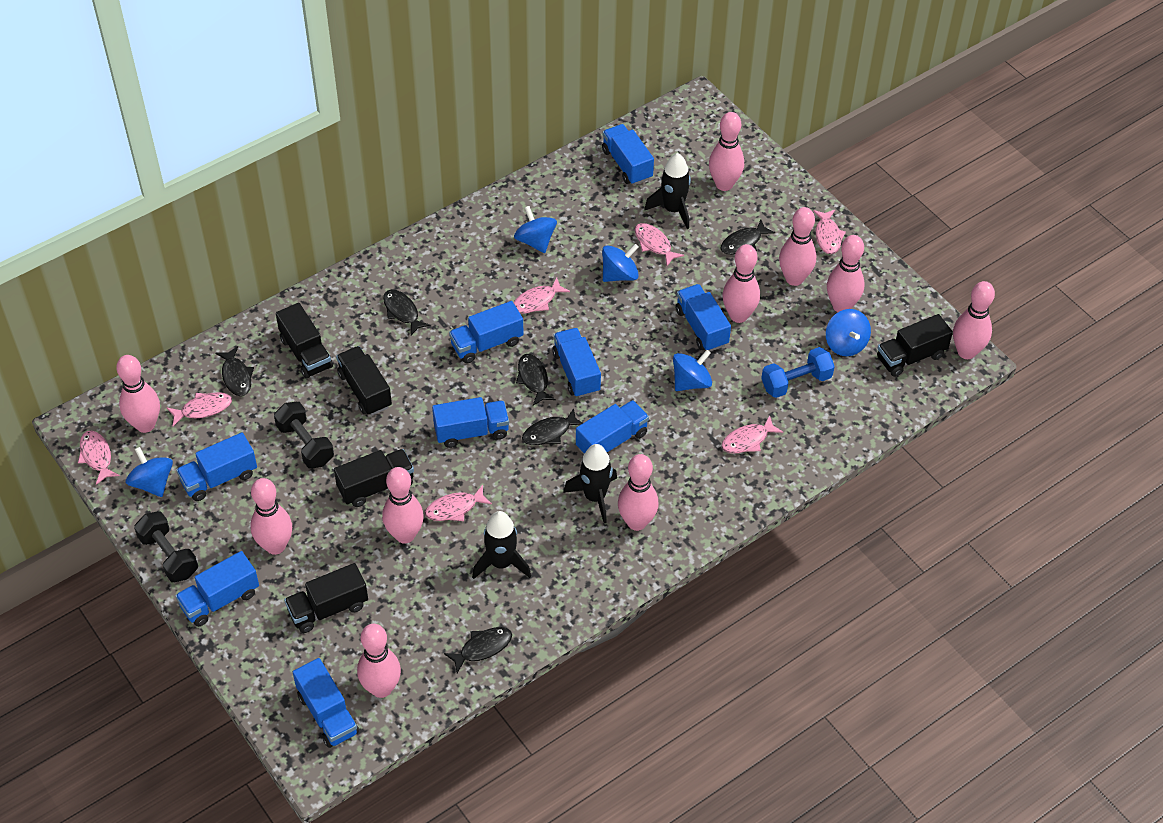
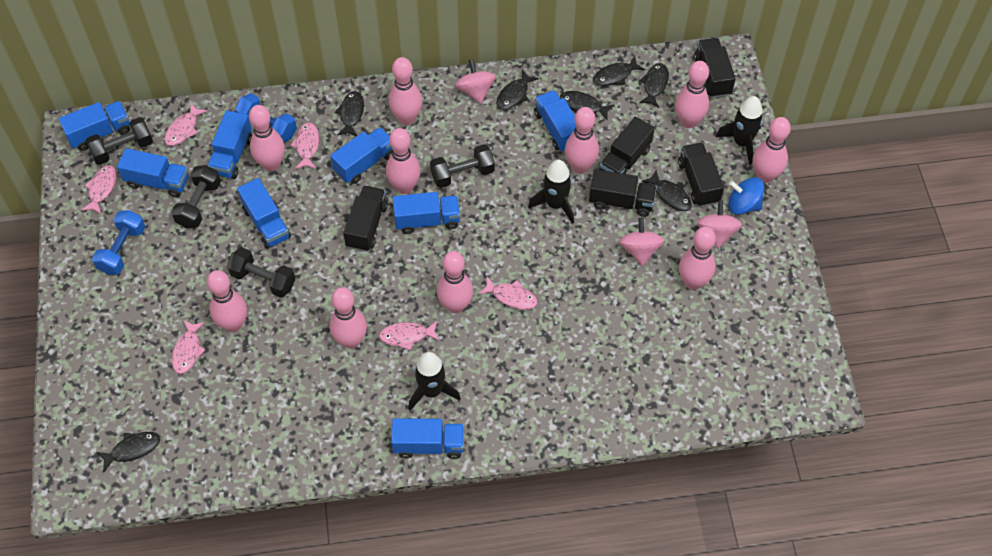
black dumbbell: [134,511,198,582] [274,402,334,469] = 2 -> [86,117,153,165] [171,165,221,228] [227,247,296,298] [430,144,495,188] = 4
black fish: [215,346,254,396] [383,289,430,335] [444,627,512,673] [516,354,556,406] [522,408,583,445] [720,220,775,255] = 6 -> [97,432,160,472] [335,91,364,136] [496,70,539,110] [560,91,614,120] [593,56,645,86] [639,63,669,108] [641,170,692,211] = 7
blue dumbbell: [761,347,835,398] = 1 -> [92,210,145,275] [235,93,297,142] = 2
blue spinning top: [126,447,173,497] [514,206,557,253] [602,244,639,282] [673,350,712,391] [826,309,871,356] = 5 -> [728,177,764,215] = 1
blue truck: [175,551,259,627] [176,433,257,501] [293,658,359,748] [432,397,509,448] [449,301,524,363] [552,328,601,398] [576,400,649,455] [602,124,654,185] [676,284,731,351] = 9 -> [59,101,130,151] [117,148,189,198] [207,110,252,179] [237,178,291,249] [330,127,393,184] [391,418,464,459] [393,192,460,234] [534,90,576,152] = 8
pink fish: [78,431,120,485] [167,392,232,426] [425,485,492,521] [513,277,570,314] [635,223,684,266] [721,415,783,453] [813,210,846,254] = 7 -> [81,165,117,215] [164,102,208,146] [172,320,205,374] [290,122,319,169] [379,321,440,350] [479,277,538,310] = 6
pink spinning top: none = 0 -> [455,59,496,104] [619,218,664,266] [697,200,742,248] = 3

